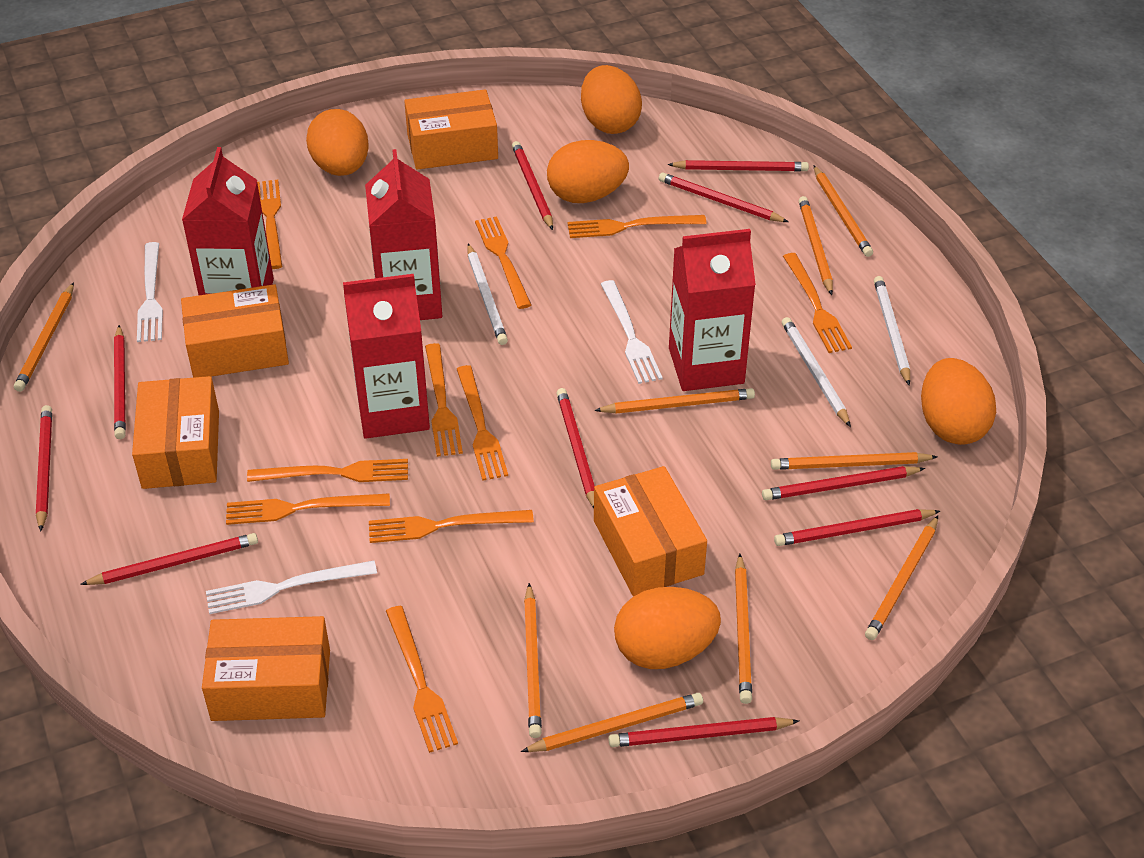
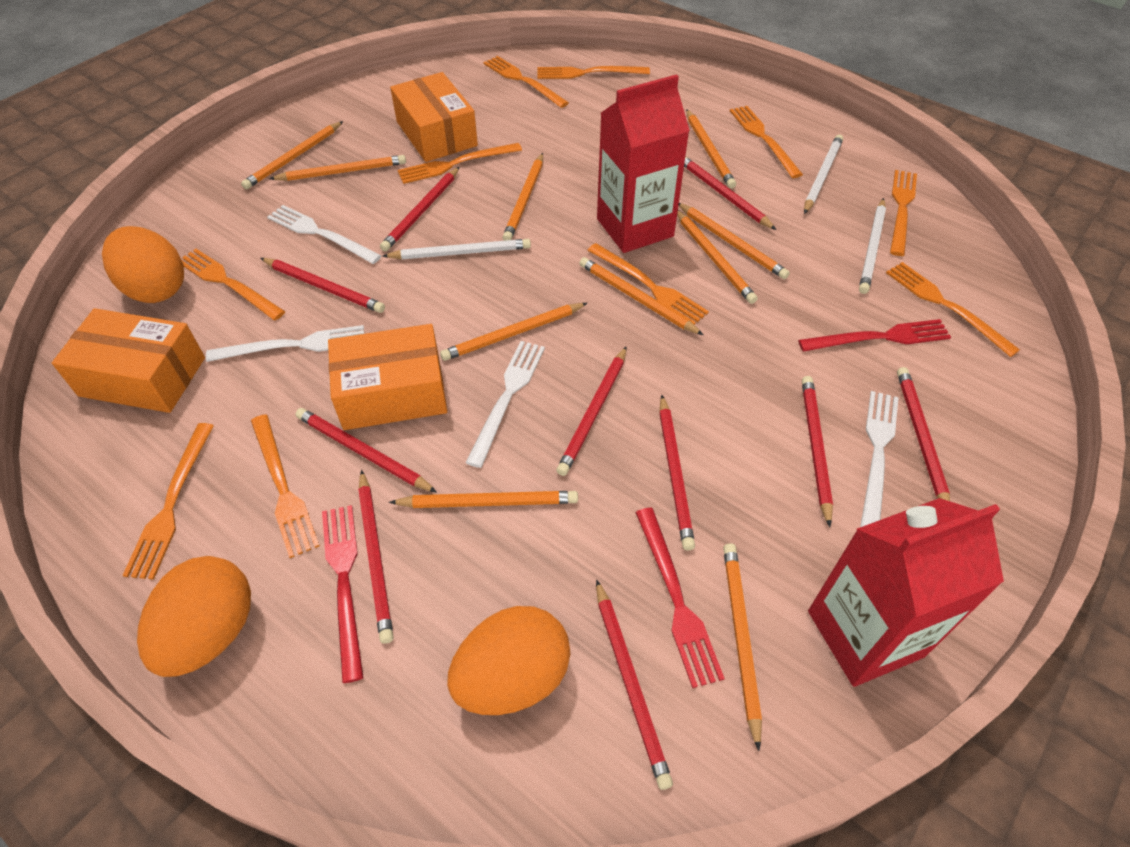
orange box: [132,376,219,489] [181,284,289,378] [202,616,330,721] [404,90,498,170] [594,466,707,596] = 5 -> [52,308,205,413] [328,324,447,430] [390,72,478,162] = 3
orange egg: [306,109,369,176] [547,140,629,203] [581,65,642,134] [614,587,721,669] [921,358,996,445] = 5 -> [102,226,184,303] [137,556,251,677] [447,606,570,715] = 3
orange pencil: [14,282,74,392] [521,693,703,752] [524,583,542,738] [594,388,755,414] [735,554,752,704] [771,452,937,470] [799,196,833,295] [814,166,873,257] [865,516,938,640] = 9 -> [241,121,343,189] [269,155,406,181] [389,491,578,508] [440,303,587,361] [503,153,543,241] [579,257,703,335] [677,211,758,304] [679,203,790,279] [686,109,736,189] [723,543,762,751] = 10
red carton: [182,147,274,295] [343,274,430,439] [365,149,442,320] [669,229,756,391] = 4 -> [597,74,690,253] [808,498,1004,687] = 2
red fork: none = 0 -> [322,505,364,683] [635,508,725,688] [798,319,951,352] = 3
white fork: [137,242,163,342] [206,560,377,614] [601,280,663,384] = 3 -> [206,325,364,362] [267,205,382,264] [466,341,545,468] [860,391,899,527] = 4

